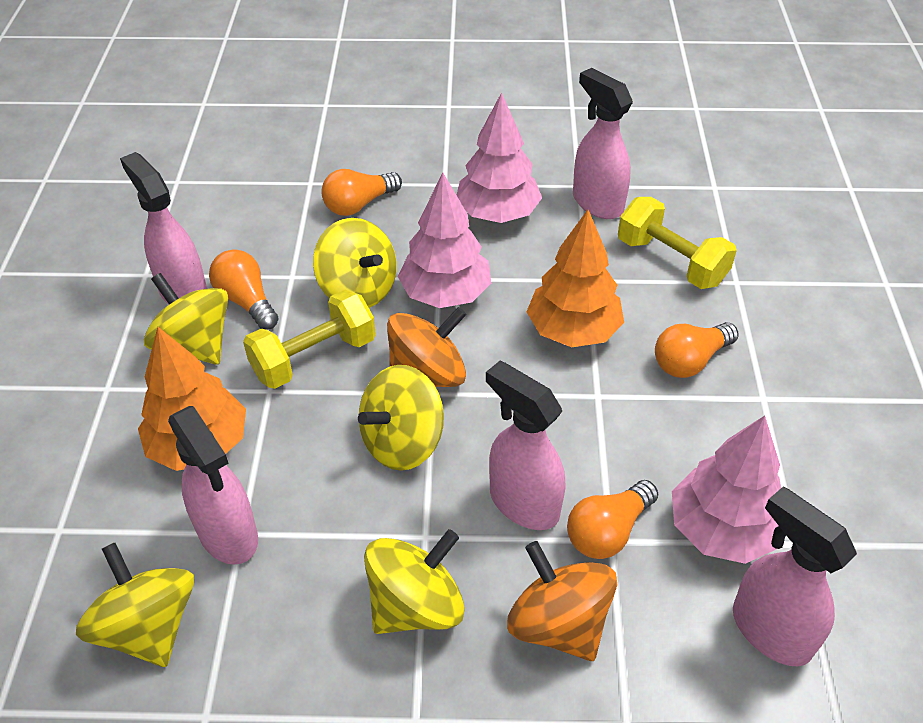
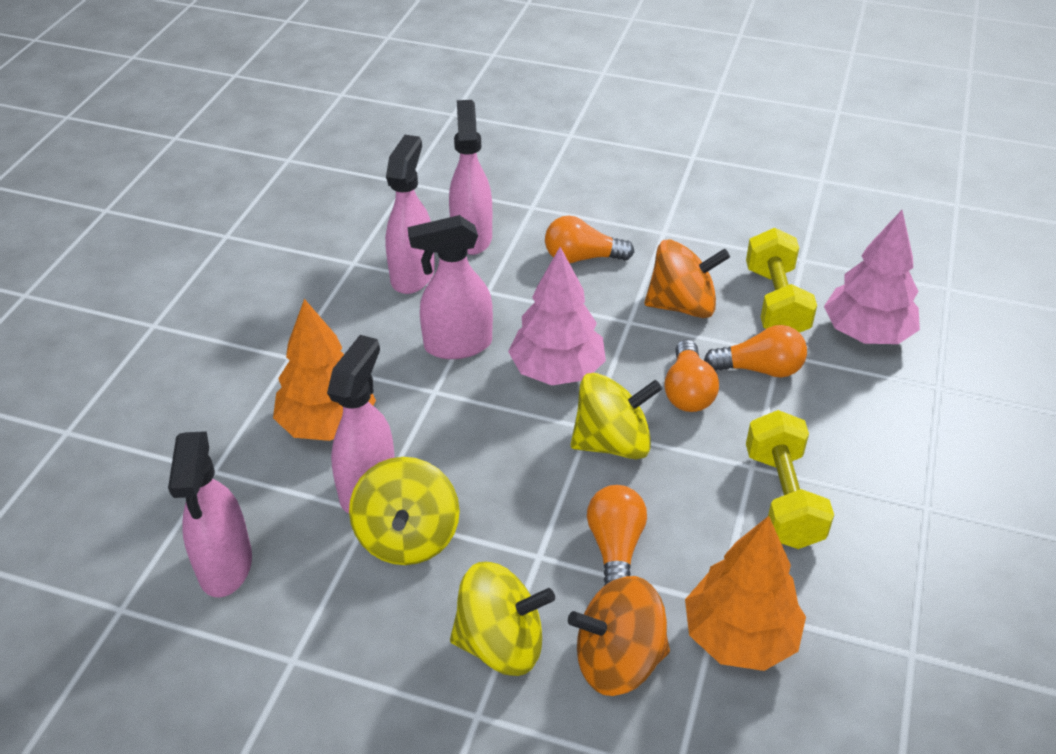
pink tree: [398,172,491,308] [457,92,542,223] [672,415,781,564] = 3 -> [508,247,606,385] [824,210,920,344] = 2
yellow spinning top: [76,542,194,667] [144,273,228,365] [313,218,397,308] [358,365,444,471] [364,529,465,634] = 5 -> [349,457,460,565] [450,562,555,676] [571,373,662,459] = 3

